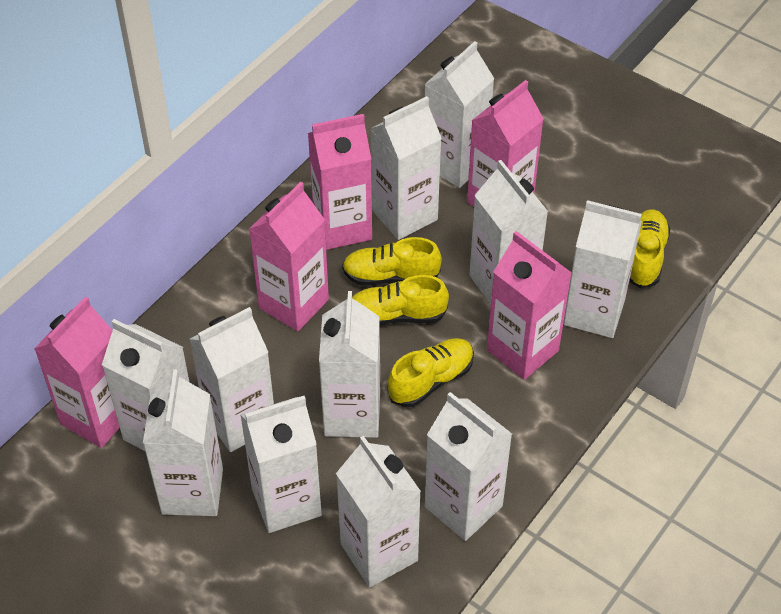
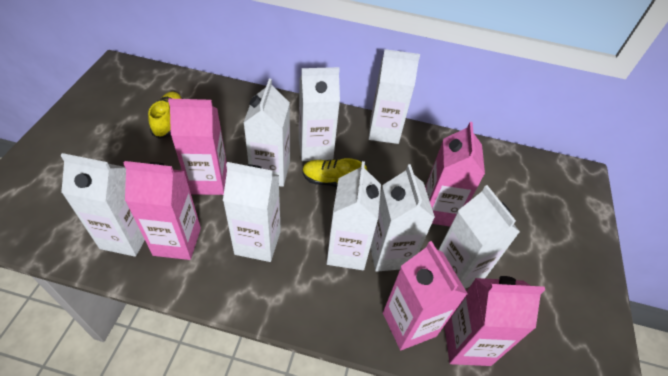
white carton: [102,319,190,451] [143,370,223,516] [189,307,274,452] [240,396,322,533] [319,291,380,438] [336,436,421,587] [370,96,442,240] [424,41,494,188] [425,392,512,541] [469,160,548,304] [564,200,642,338] = 11 -> [60,153,145,257] [223,162,281,262] [243,79,290,187] [299,67,340,161] [327,161,381,270] [369,49,420,144] [370,164,435,272] [439,185,520,288] = 8
yellow shoe: [342,237,442,286] [352,275,449,325] [388,338,474,407] [629,209,670,288] = 4 -> [148,92,183,139] [302,158,368,187] = 2

